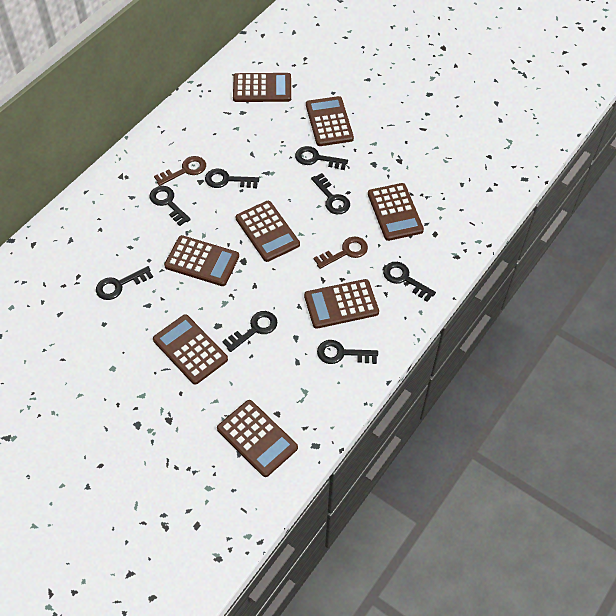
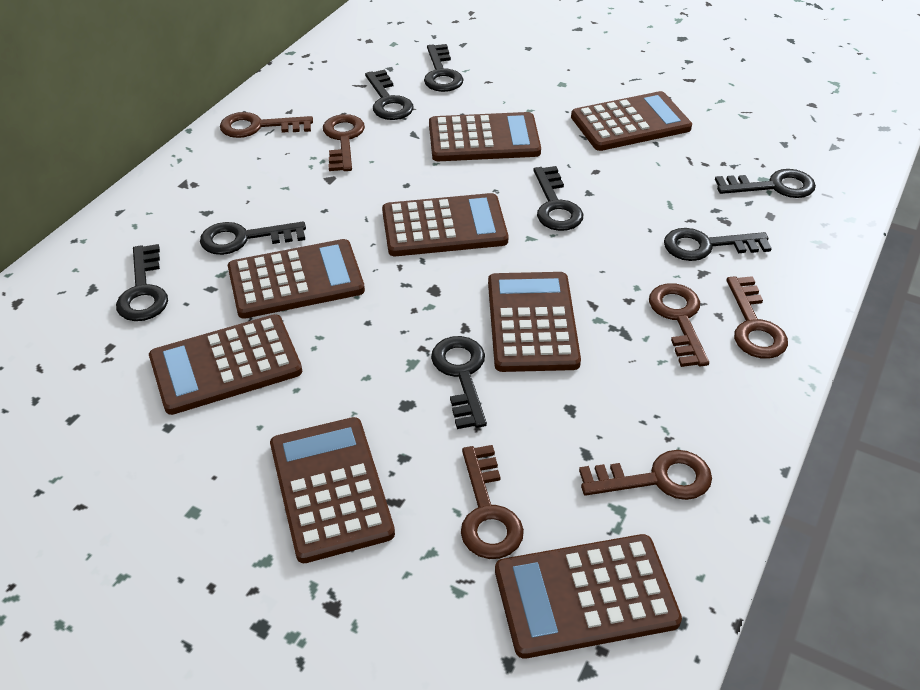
brown key: [154,156,206,186] [314,237,368,269] = 2 -> [220,112,313,138] [323,114,365,171] [461,445,524,559] [579,450,712,500] [649,283,709,367] [726,276,788,359] = 6

